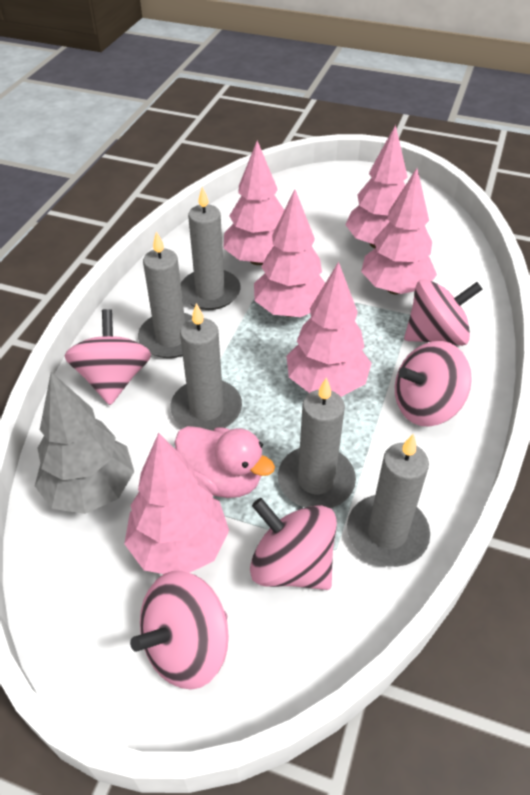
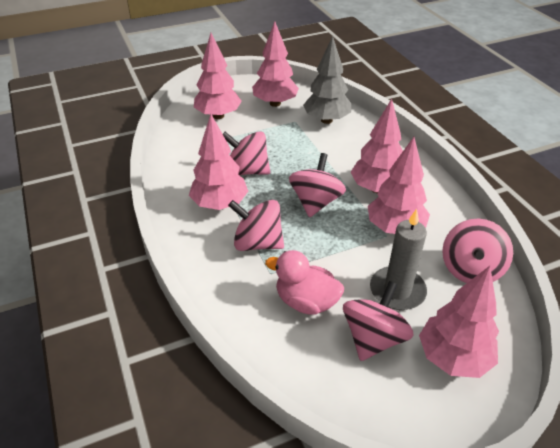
grey candle: [138,231,192,358] [171,303,242,431] [181,187,241,310] [278,377,356,508] [347,434,430,567] = 5 -> [370,209,427,310] = 1

